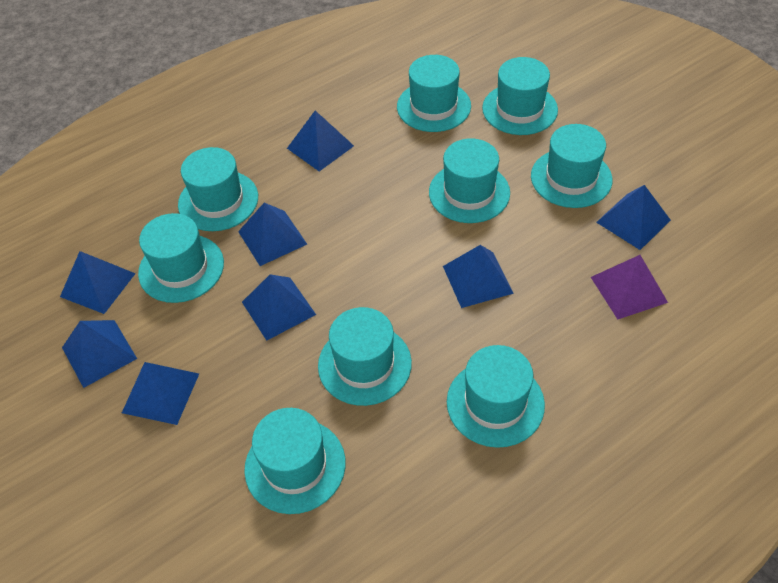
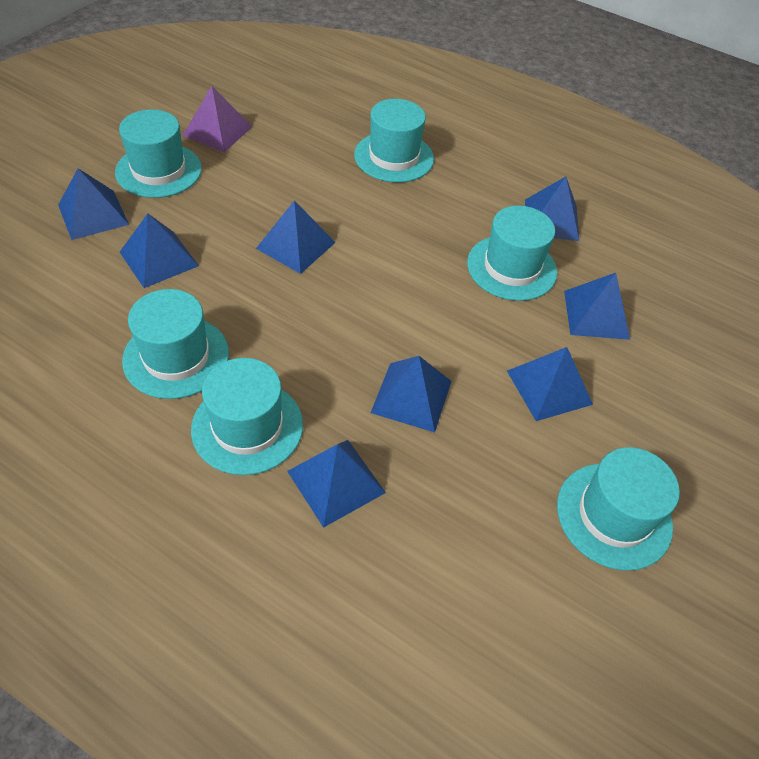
turquoise hat: [138,213,224,303] [178,147,258,231] [244,408,346,514] [318,307,412,406] [397,55,471,132] [429,138,510,223] [447,345,545,448] [482,57,558,135] [531,124,613,208] = 9 -> [115,109,202,198] [122,289,229,399] [191,358,303,475] [354,99,434,183] [467,206,557,301] [557,447,680,571] = 6

